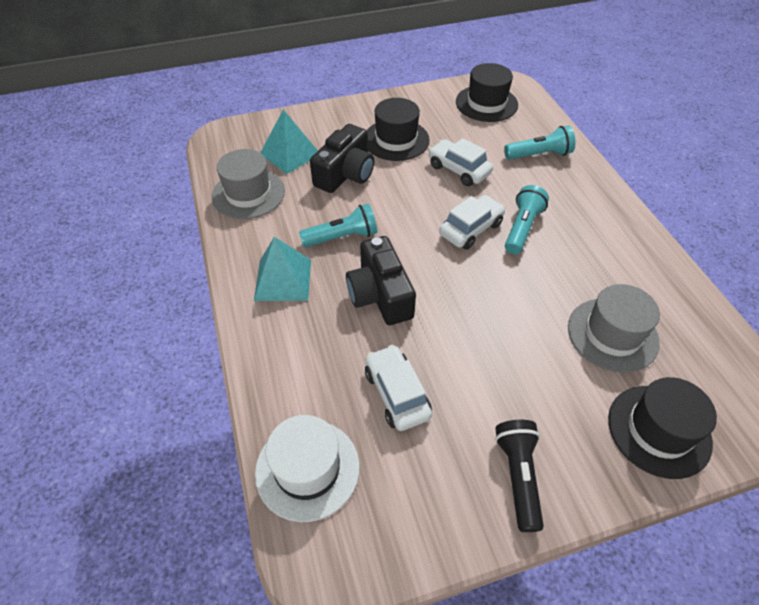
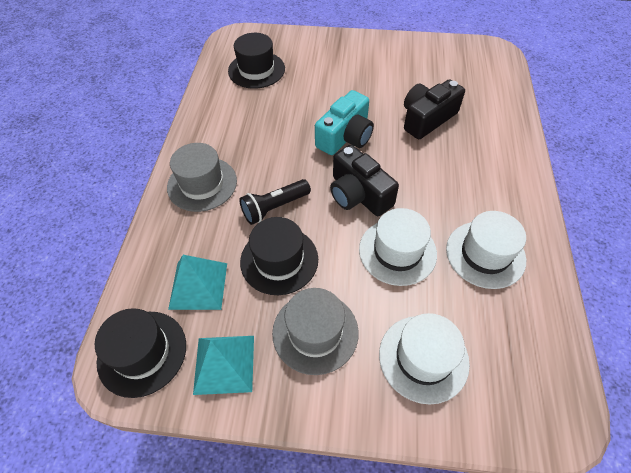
turquoise camera: none = 0 -> [315,90,374,155] = 1
turquoise flashlight: [299,204,377,247] [504,126,575,160] [505,185,549,254] = 3 -> none = 0
white car: [365,344,432,431] [428,138,493,186] [439,195,505,250] = 3 -> none = 0
white hat: [255,415,360,522] = 1 -> [359,208,437,286] [379,313,470,404] [446,211,526,289] = 3

